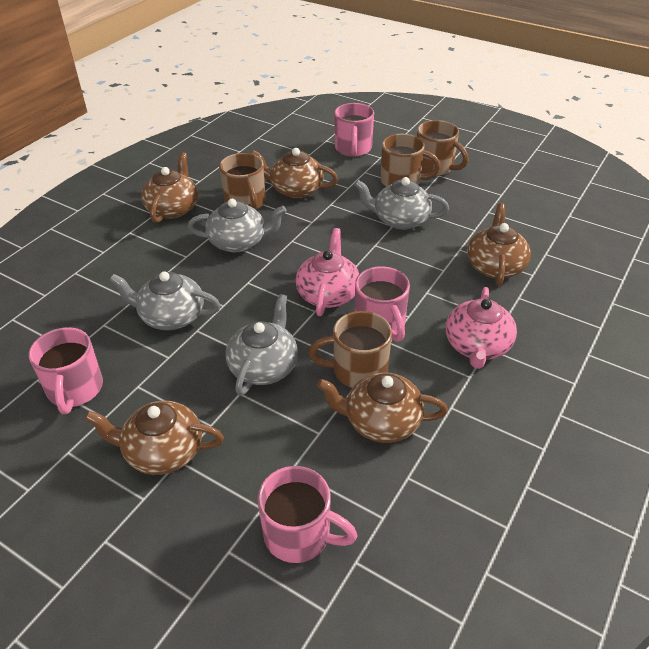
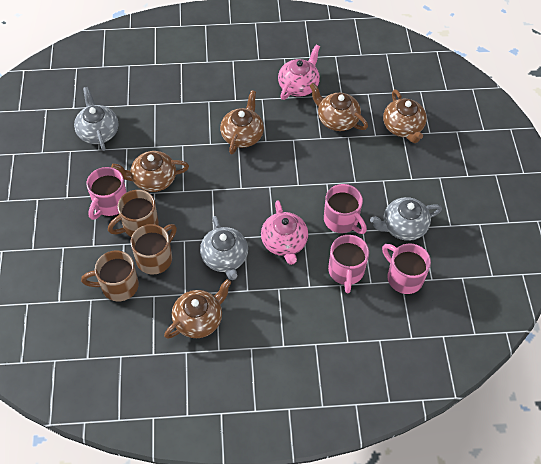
brown mug: [219,153,266,210] [309,311,392,388] [381,134,441,187] [417,120,469,176] = 4 -> [81,251,139,301] [108,190,159,237] [131,224,177,275] = 3
grey teapot: [109,271,221,330] [188,199,287,252] [225,294,298,396] [355,177,449,230] = 4 -> [74,87,119,151] [200,216,248,280] [370,197,442,241] = 3

